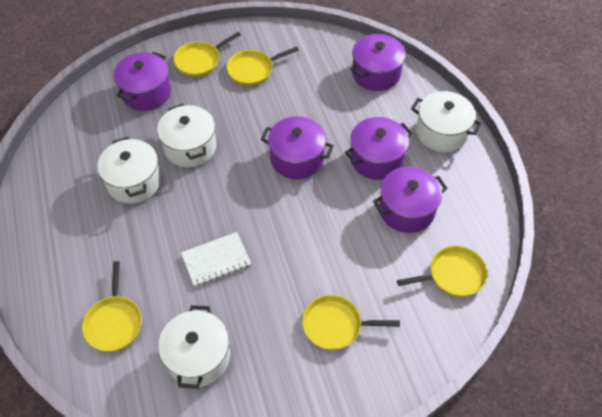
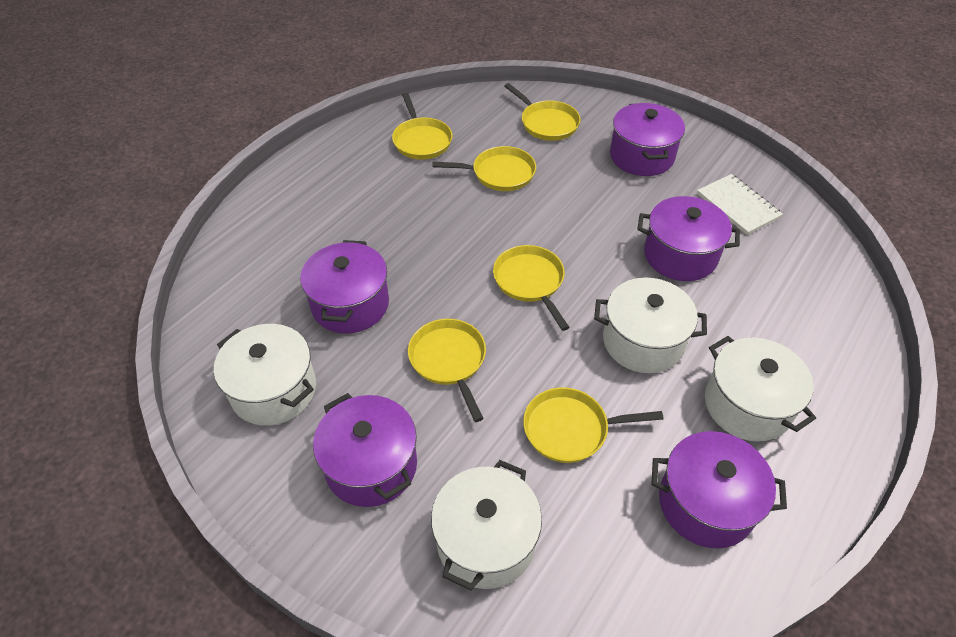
yellow pan: [82,261,142,352] [174,32,241,77] [227,47,299,86] [302,295,400,350] [397,246,487,297] = 5 -> [392,93,453,160] [408,319,486,422] [432,146,536,191] [493,245,570,331] [504,83,580,141] [523,387,664,463] = 6

